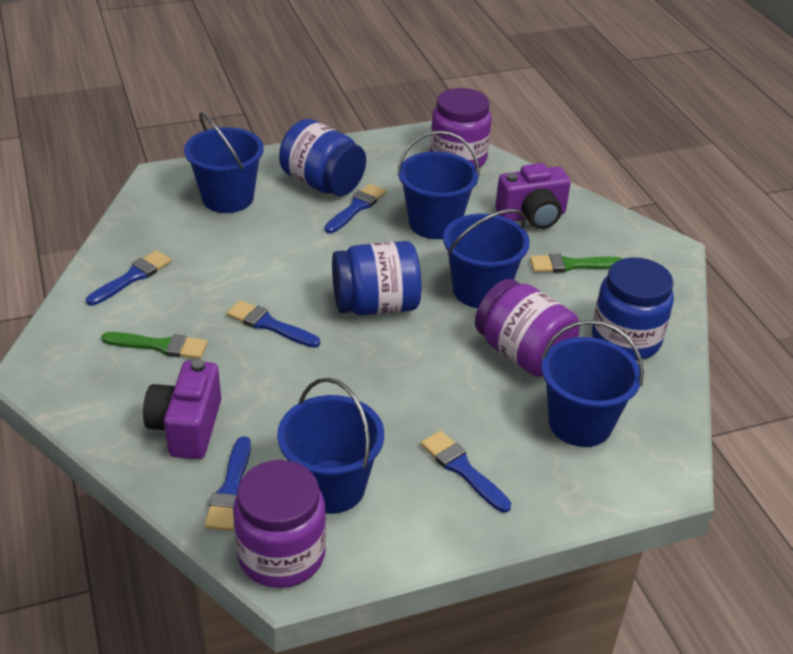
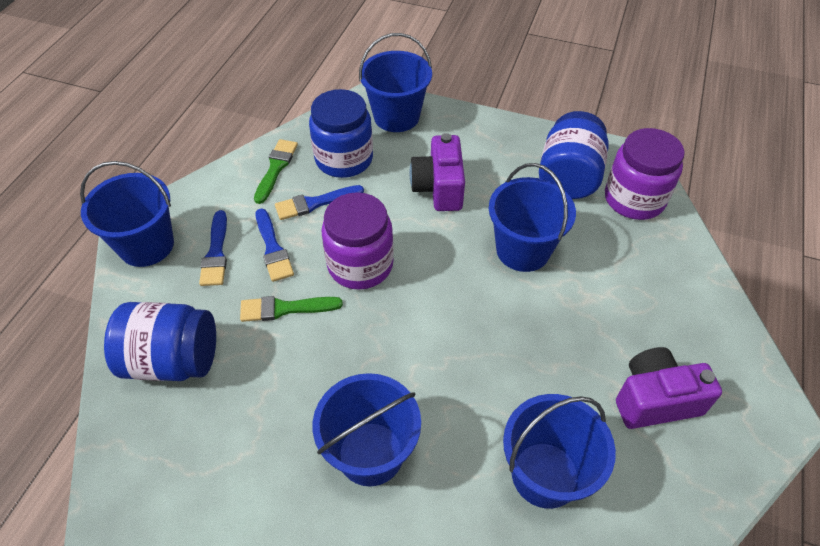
blue brush: [86,250,172,306] [204,436,251,531] [227,300,320,348] [324,184,386,233] [421,431,511,513] = 5 -> [199,210,227,286] [256,208,294,282] [275,185,364,220] = 3
purple jar: [233,460,326,588] [430,88,492,168] [475,279,580,377] = 3 -> [322,192,394,290] [605,128,685,220] = 2

